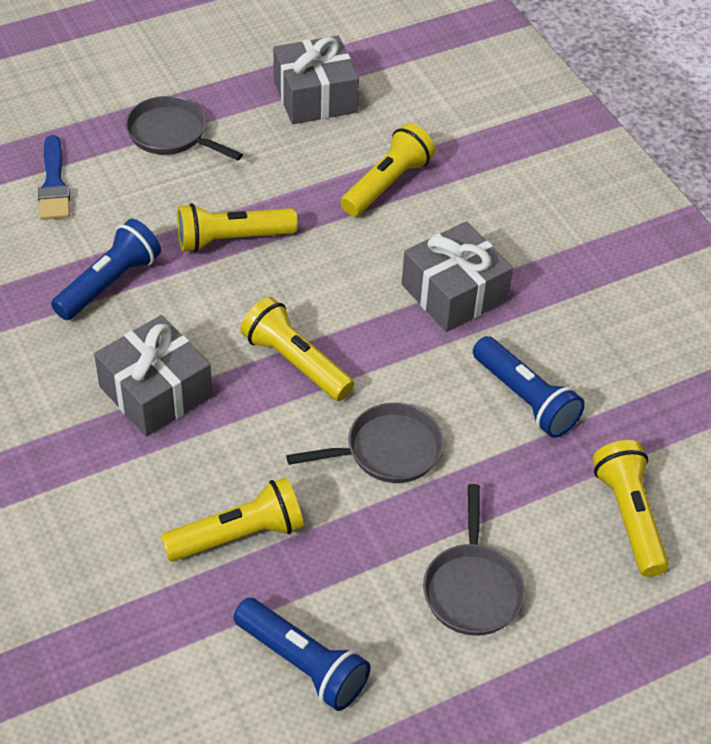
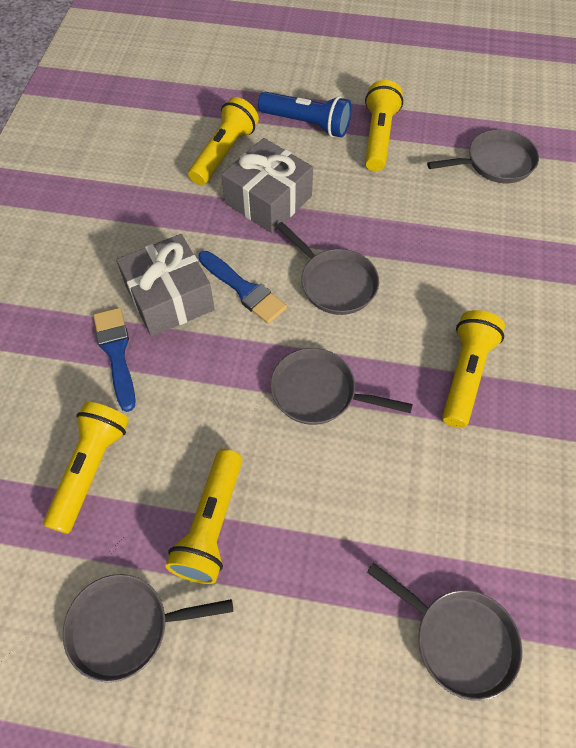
blue brush: [38,135,70,220] = 1 -> [93,308,136,412] [198,251,287,324] = 2
blue flashlight: [51,219,161,320] [233,598,370,711] [473,336,585,438] = 3 -> [258,92,352,138] = 1
grey gift: [94,315,212,437] [273,36,359,124] [402,221,513,332] = 3 -> [116,234,215,337] [221,138,313,233] = 2
grey pan: [125,96,243,161] [286,403,444,483] [423,484,525,636] = 3 -> [63,574,233,682] [270,348,413,425] [276,222,379,315] [367,563,522,701] [427,129,539,183] = 5

